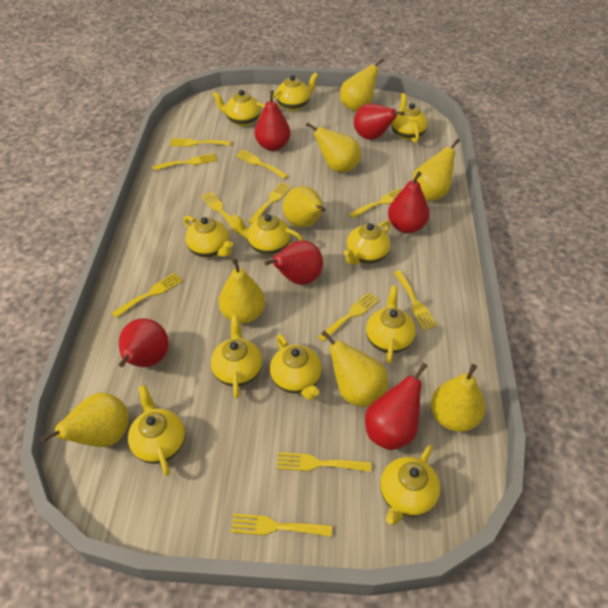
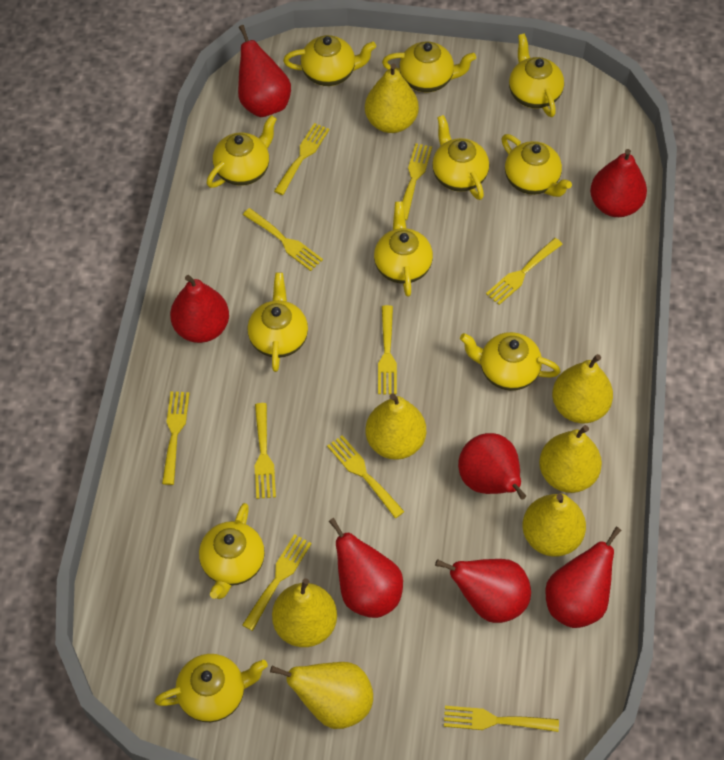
red pear: [118,318,169,367] [255,90,291,151] [264,240,323,285] [354,103,404,140] [365,363,427,450] [388,172,429,233] = 6 -> [170,275,229,343] [238,25,291,117] [328,518,403,618] [435,559,531,623] [458,433,526,500] [545,527,622,628] [590,149,647,217] = 7
yellow fork: [112,273,183,318] [153,153,217,171] [170,138,231,147] [201,191,239,233] [231,514,332,537] [236,150,289,179] [248,182,291,224] [276,452,371,472] [318,292,379,342] [349,188,401,218] [394,270,437,330] = 11 -> [162,391,189,485] [242,534,312,631] [243,208,323,271] [255,403,276,499] [274,123,329,195] [327,435,405,518] [378,305,397,394] [402,143,432,220] [444,706,559,732] [486,238,563,305] = 10
yellow pear: [41,392,129,447] [218,258,265,324] [283,186,326,227] [306,122,361,172] [321,330,388,407] [340,58,384,111] [412,138,460,201] [431,364,485,432] = 8 -> [270,662,373,729] [272,579,337,647] [365,64,419,133] [365,393,426,460] [522,494,586,557] [539,425,602,493] [552,354,613,423] = 7

